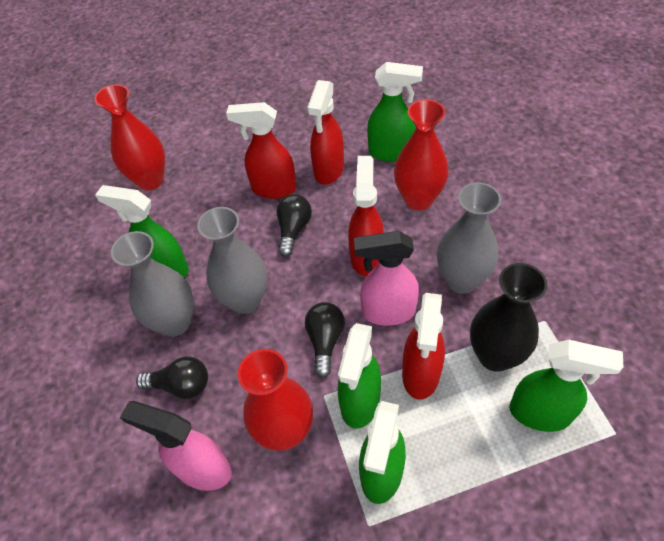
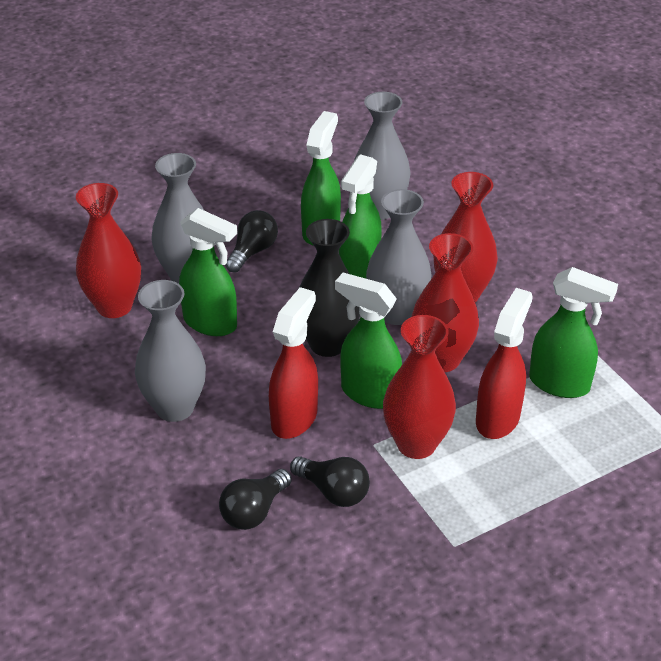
grey vase: [111,231,194,337] [197,207,267,314] [437,182,501,294] = 3 -> [135,280,206,422] [151,153,205,284] [354,92,411,220] [366,189,431,325] = 4
pink spray bottle: [120,401,232,491] [354,231,419,326] = 2 -> none = 0
red spray bottle: [226,102,296,199] [307,80,344,185] [348,156,384,276] [402,293,445,399] = 4 -> [269,287,318,439] [476,288,533,439] = 2
red vase: [94,84,165,190] [238,349,313,451] [394,99,449,210] = 3 -> [76,183,141,318] [383,315,456,459] [411,233,479,372] [434,172,498,303] = 4

